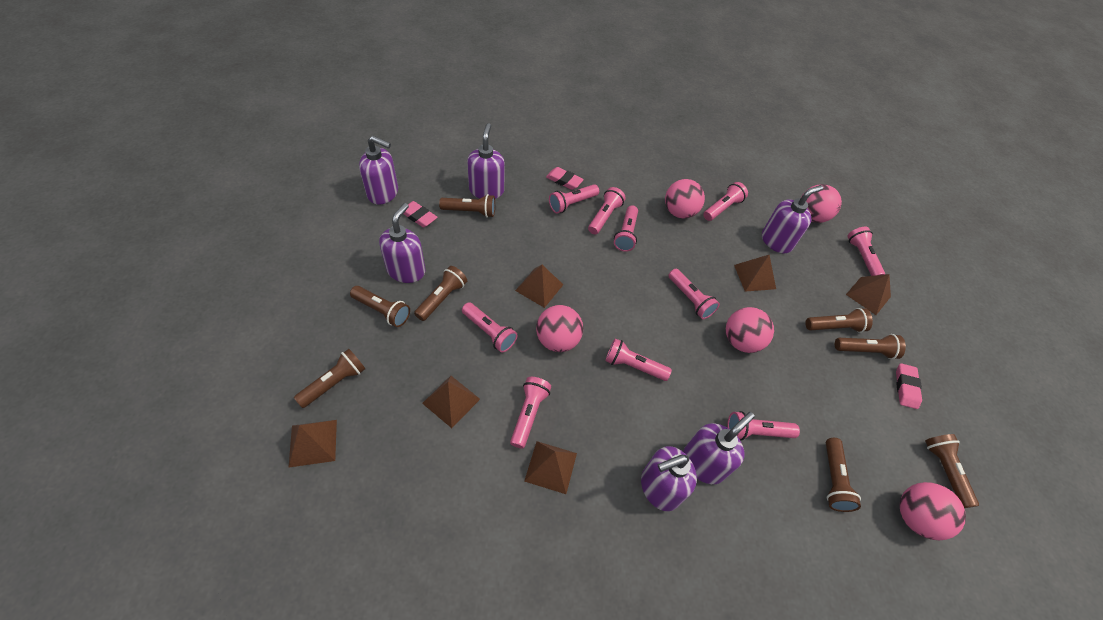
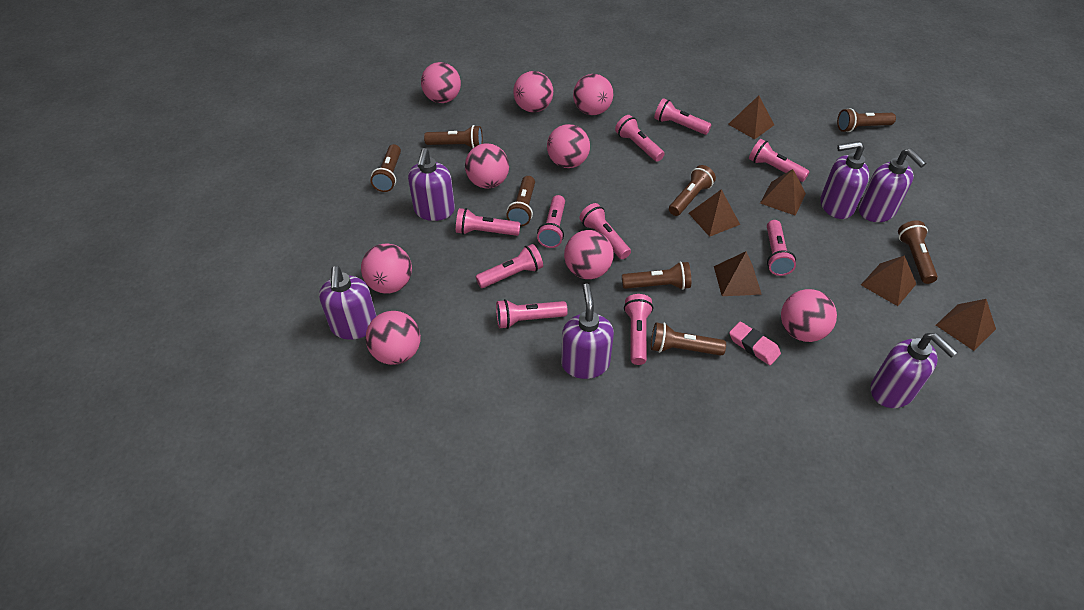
pink ball: [536,305,583,352] [665,179,705,219] [726,307,774,353] [801,184,842,223] [899,482,966,540] = 5 -> [361,243,412,294] [366,311,421,365] [421,62,461,103] [465,143,509,188] [513,71,553,113] [547,124,590,168] [564,230,614,279] [573,74,613,115] [781,289,837,342] = 9
pink eraser: [403,201,437,228] [546,167,584,190] [896,363,922,409] = 3 -> [729,321,781,365] = 1

